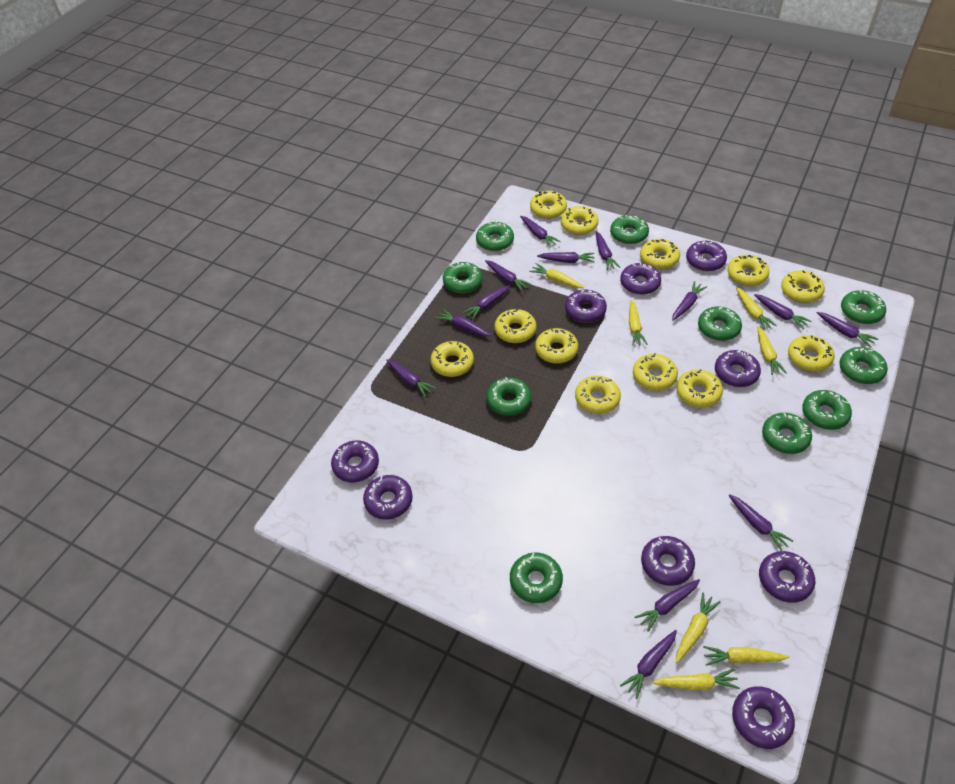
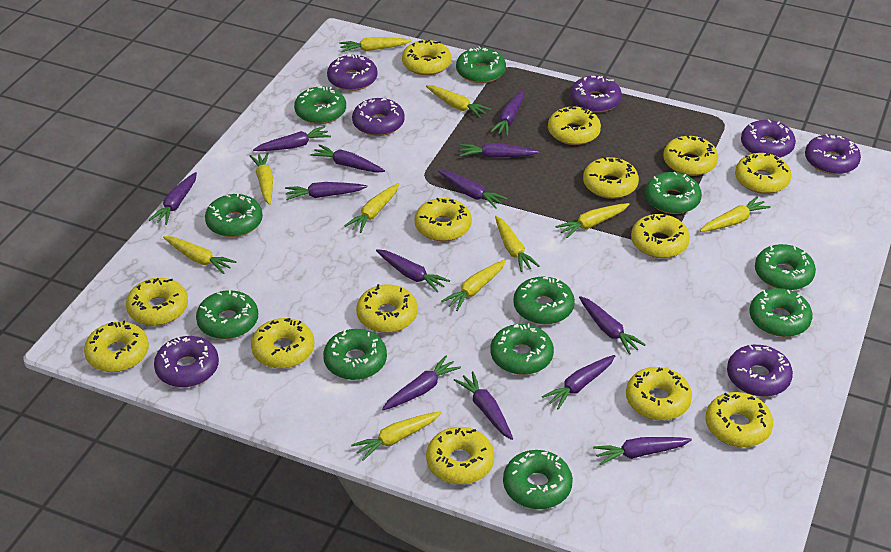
green donut: [443,262,482,293] [476,221,514,251] [486,377,531,416] [510,553,563,603] [610,215,649,244] [698,307,742,341] [762,413,812,454] [802,390,852,430] [839,347,888,384] [841,290,886,324] = 10 -> [196,290,258,339] [205,193,263,237] [294,86,346,124] [323,329,387,380] [456,46,506,83] [490,323,554,375] [503,450,573,509] [513,276,575,324] [645,172,702,214] [750,288,813,337] [755,244,816,290] = 11
purple donut: [331,440,379,482] [363,475,413,519] [565,290,607,323] [620,263,661,295] [641,536,695,586] [686,241,727,271] [715,350,761,387] [732,687,795,749] [759,551,815,603] = 9 -> [154,336,219,387] [327,54,378,91] [352,98,405,136] [570,76,622,113] [727,345,793,397] [741,119,796,158] [805,134,861,175] = 7
yellow carrot: [529,263,584,288] [629,300,647,346] [652,669,740,690] [676,592,720,663] [703,646,789,666] [736,287,777,331] [757,326,787,375] = 7 -> [163,236,236,274] [250,153,273,205] [339,37,412,52] [344,183,399,233] [351,411,442,461] [426,85,491,118] [441,260,506,311] [495,216,540,272] [555,203,629,238] [700,196,771,232] = 10
yellow donut: [430,341,474,377] [494,308,536,343] [530,191,567,219] [535,328,578,364] [561,206,598,235] [575,376,621,414] [633,353,678,391] [640,239,680,269] [676,369,723,408] [727,255,769,286] [781,270,825,303] [788,335,835,372] = 12 -> [84,321,149,372] [126,278,188,326] [251,318,314,368] [356,284,418,333] [402,40,452,75] [414,198,472,241] [426,427,494,485] [548,106,601,145] [583,157,639,199] [626,367,692,421] [631,213,690,258] [663,135,718,176] [706,392,773,447] [735,153,791,194] = 14

